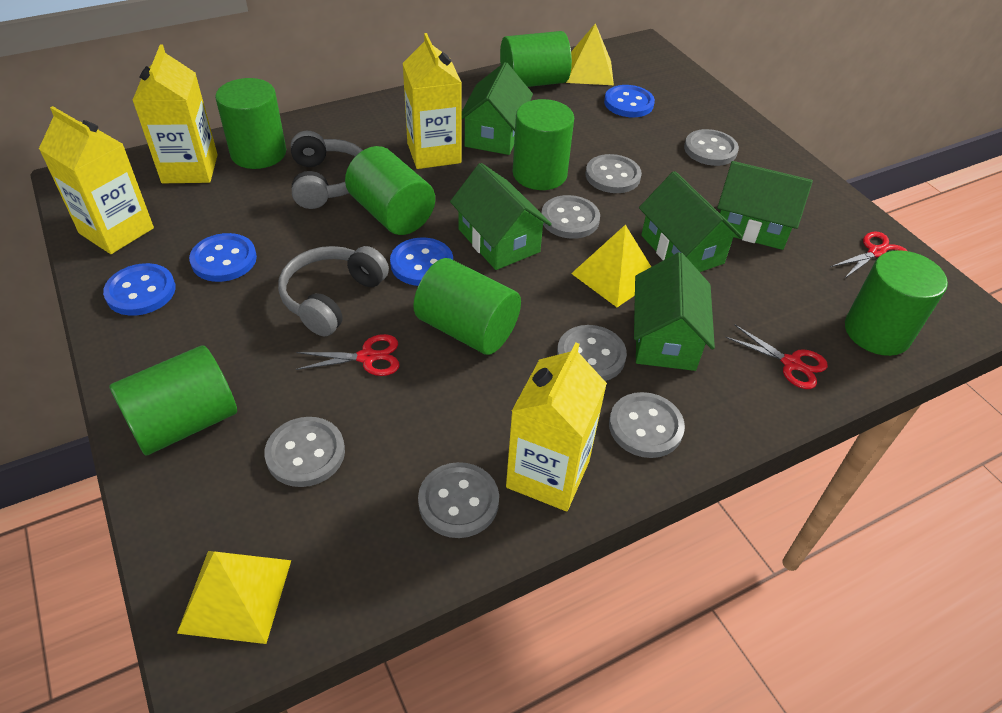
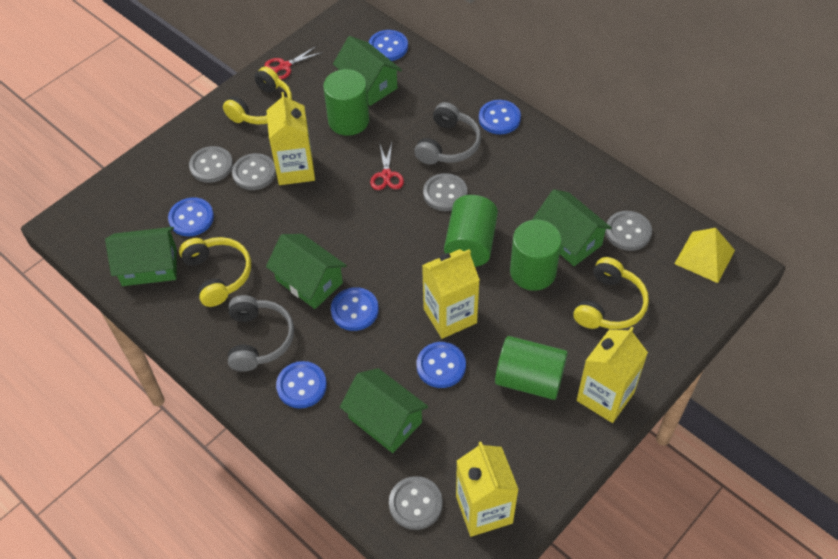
blue button: [103,263,176,316] [189,233,257,282] [390,237,453,286] [604,85,655,117] = 4 -> [168,198,214,236] [276,361,327,408] [331,287,379,331] [368,30,408,61] [417,342,466,388] [479,100,521,134] = 6
green cylinder: [109,345,237,456] [215,78,286,169] [345,146,435,235] [413,258,521,355] [500,31,572,87] [513,99,574,190] [845,250,948,356] = 7 -> [323,69,370,136] [444,195,498,267] [495,336,568,400] [510,220,562,291] = 4
grey button: [264,417,345,487] [418,462,499,538] [541,195,600,239] [557,325,627,381] [586,154,642,193] [609,392,685,458] [684,129,739,166] = 7 -> [189,146,233,183] [232,153,276,190] [389,476,443,530] [423,173,467,211] [605,211,652,251] = 5
red scissors: [296,334,399,376] [725,325,828,389] [831,232,907,279] = 3 -> [265,46,322,80] [370,142,404,190] = 2
yellow headphones: none = 0 -> [179,237,251,307] [223,67,292,124] [573,257,649,329] = 3
yellow pyramid: [177,551,291,644] [566,23,614,85] [571,225,651,307] = 3 -> [674,228,735,283] = 1

